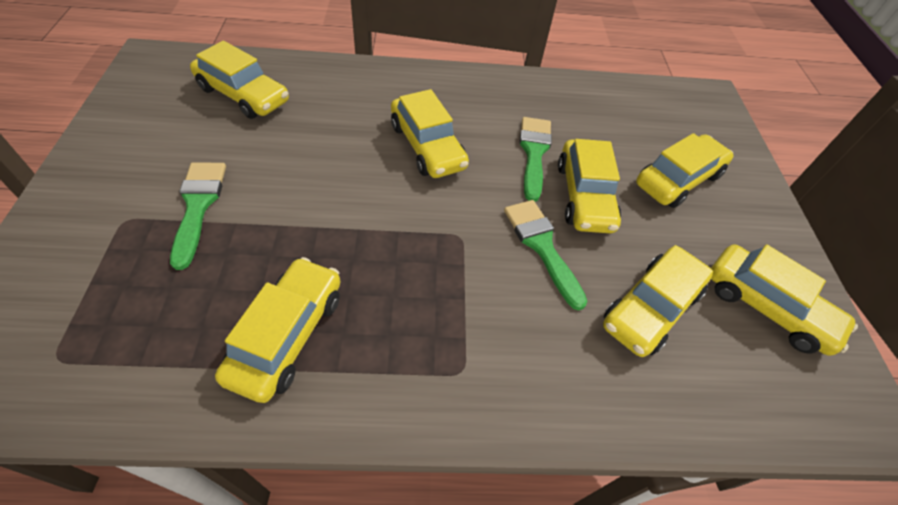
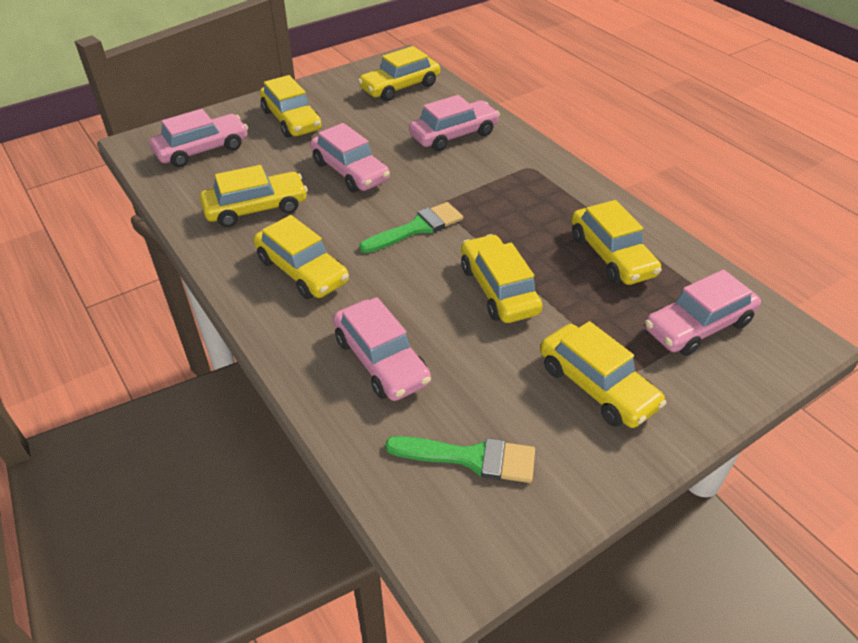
green brush: [170,162,226,270] [504,200,588,310] [519,117,552,202] = 3 -> [359,202,463,253] [385,436,535,483] = 2
pink car: none = 0 -> [150,109,248,167] [310,123,390,193] [333,297,431,401] [409,95,500,151] [645,269,761,356] = 5

